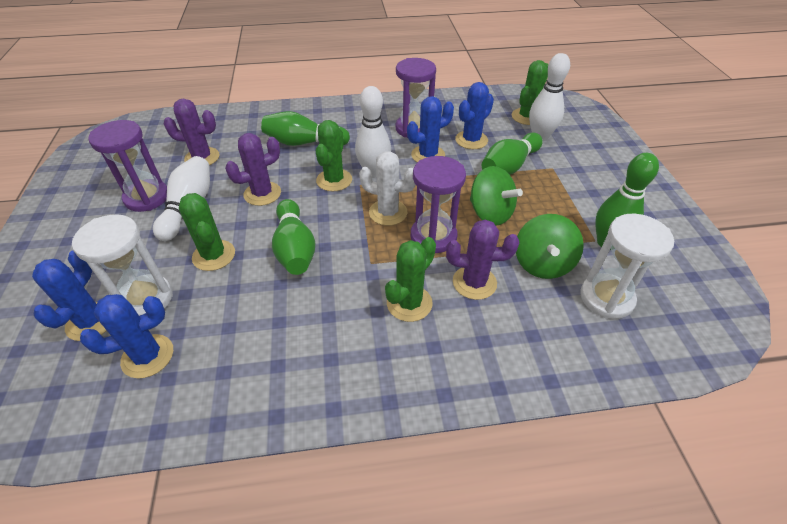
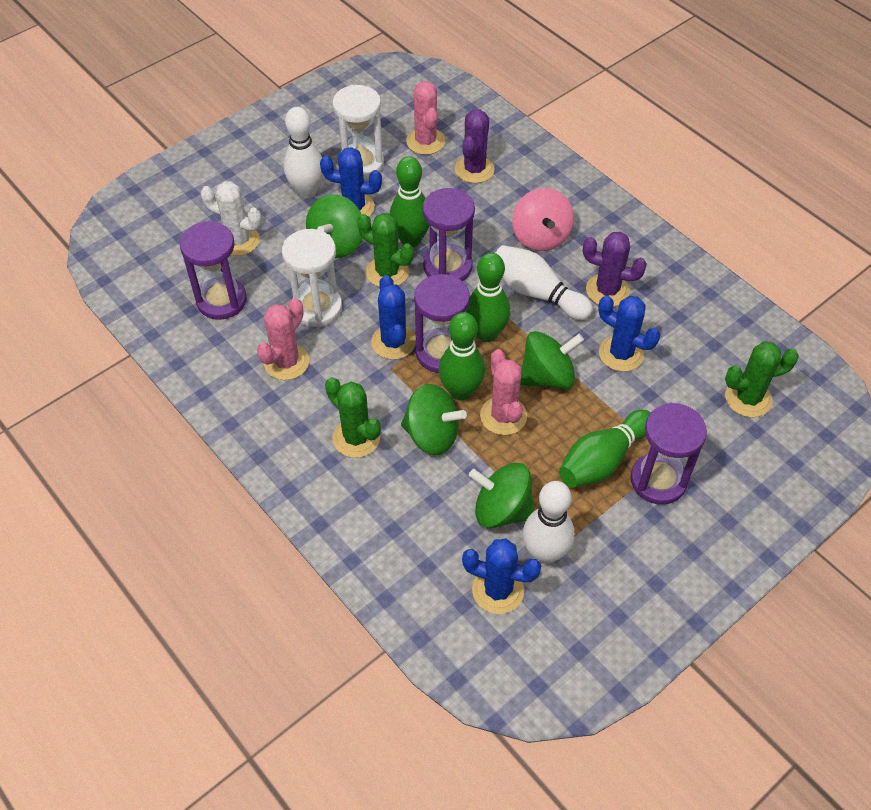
green cactus: [179,193,235,271] [316,120,352,191] [385,237,436,322] [512,60,548,125] = 4 -> [325,377,381,458] [358,213,414,287] [725,341,799,417] = 3
green spinning top: [470,166,523,226] [516,214,584,279] = 2 -> [306,194,363,258] [401,384,467,455] [469,463,535,529] [520,331,584,389] = 4
pink cactus: none = 0 -> [257,298,309,380] [406,81,445,155] [480,349,527,435] = 3
pink spinning top: none = 0 -> [512,188,574,251] = 1
purple cactus: [163,99,220,165] [225,133,281,206] [446,220,519,300] = 3 -> [455,109,495,183] [583,232,647,307] = 2
purple hourglass: [88,120,167,212] [396,58,436,138] [411,156,466,253] = 3 -> [180,221,247,320] [414,274,470,373] [422,188,475,281] [631,403,707,505] = 4

